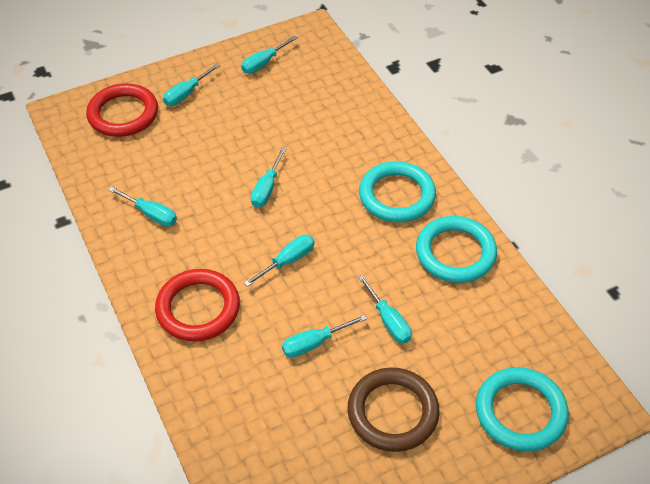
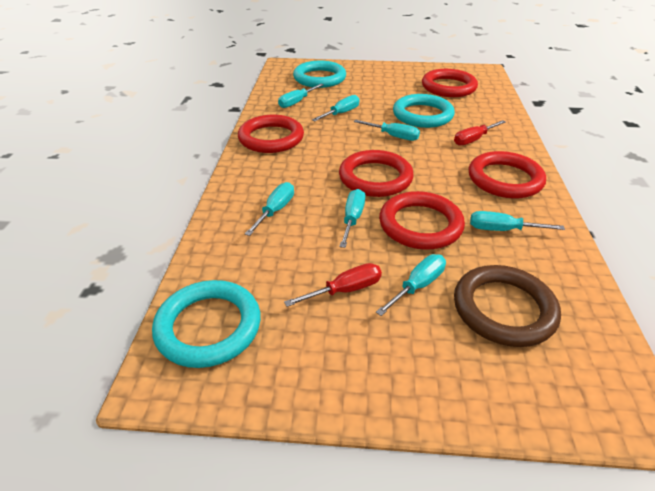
red ring: [86,83,158,137] [155,269,240,341] = 2 -> [238,115,304,153] [339,150,414,197] [379,191,465,250] [422,69,478,97] [468,151,546,198] = 5
red screwdriver: none = 0 -> [284,263,382,307] [454,120,506,146] = 2

